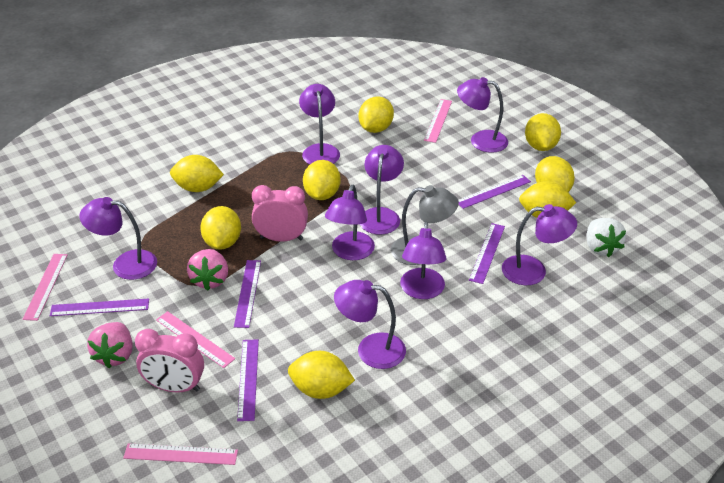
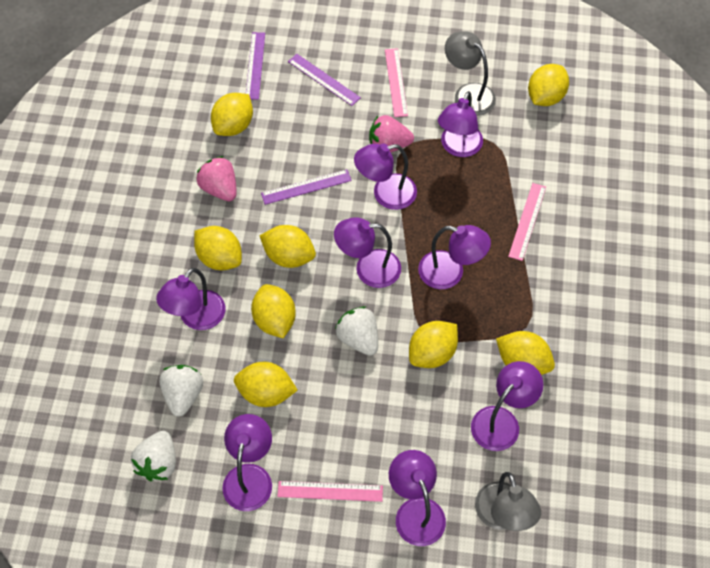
grey lamp: [391,185,459,265] = 1 -> [445,31,496,116] [475,472,541,531] = 2
pink clock: [135,329,204,393] [252,185,308,242] = 2 -> none = 0
pink ruler: [23,254,67,321] [123,443,238,465] [156,311,235,368] [424,99,452,143] = 4 -> [277,481,383,502] [385,48,408,117] [508,183,546,261] = 3
purple ruler: [50,299,149,316] [234,260,261,328] [237,339,259,421] [458,175,531,209] [469,223,505,284] = 5 -> [246,32,265,100] [261,169,352,205] [288,54,361,106] = 3
white strawberry: [587,218,626,257] = 1 -> [131,431,176,482] [159,365,203,417] [335,306,378,356] = 3

